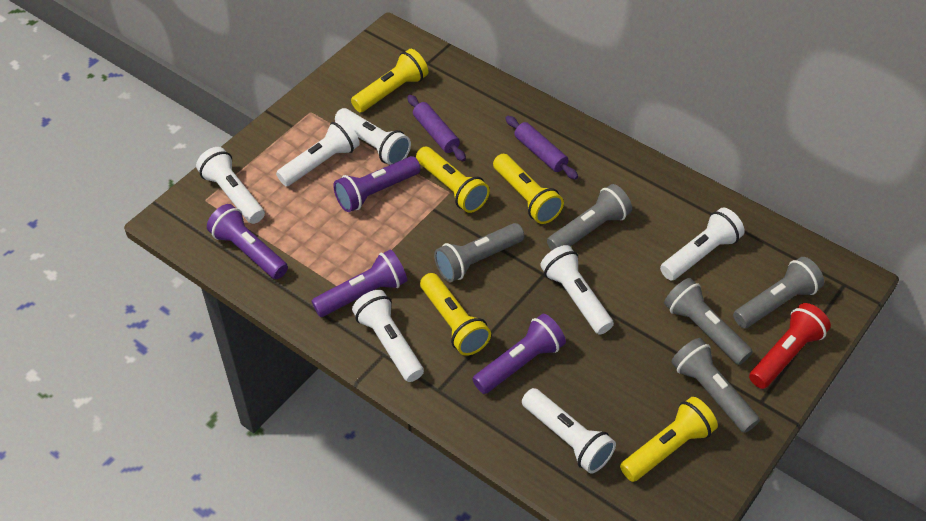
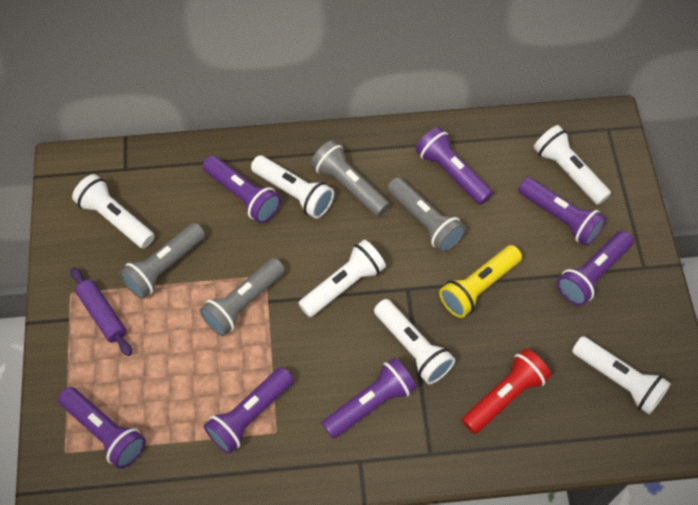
grey flashlight: [434,223,524,282] [547,184,632,250] [664,278,753,365] [671,338,760,433] [733,257,824,328] = 5 -> [119,223,205,299] [200,258,285,336] [311,140,390,217] [387,177,466,252] = 4
purple flashlight: [207,204,288,279] [311,250,407,317] [333,156,421,212] [472,314,566,394] = 4 -> [58,387,146,469] [203,155,281,223] [204,367,293,454] [322,358,417,439] [415,127,493,205] [518,177,606,246] [557,231,633,306] = 7
purple rolling pin: [407,95,466,161] [505,116,578,180] = 2 -> [71,267,132,356] = 1
white flashlight: [196,147,265,224] [276,118,360,186] [335,108,411,165] [352,290,424,382] [522,388,616,474] [540,245,614,335] [660,208,745,281] = 7 -> [72,174,155,248] [251,156,334,219] [298,240,386,317] [374,299,455,385] [534,125,611,205] [572,336,671,415] = 6
yellow flashlight: [351,49,428,112] [416,147,490,213] [420,273,491,356] [493,154,564,224] [620,397,718,482] = 5 -> [439,245,522,318] = 1

